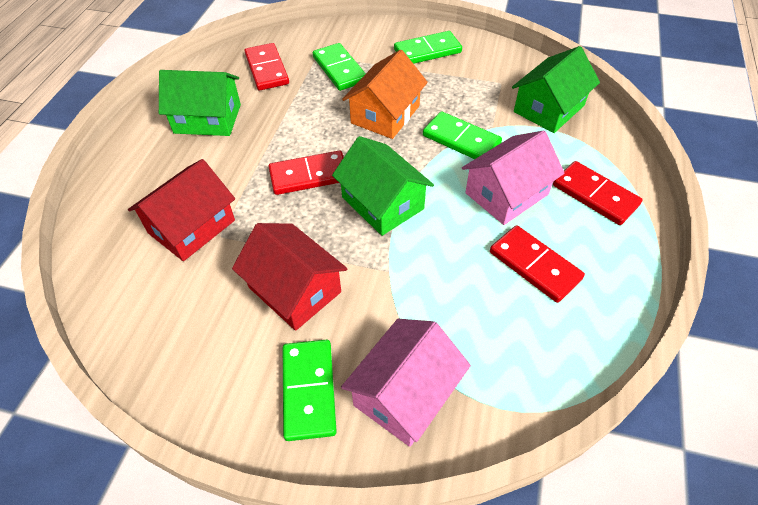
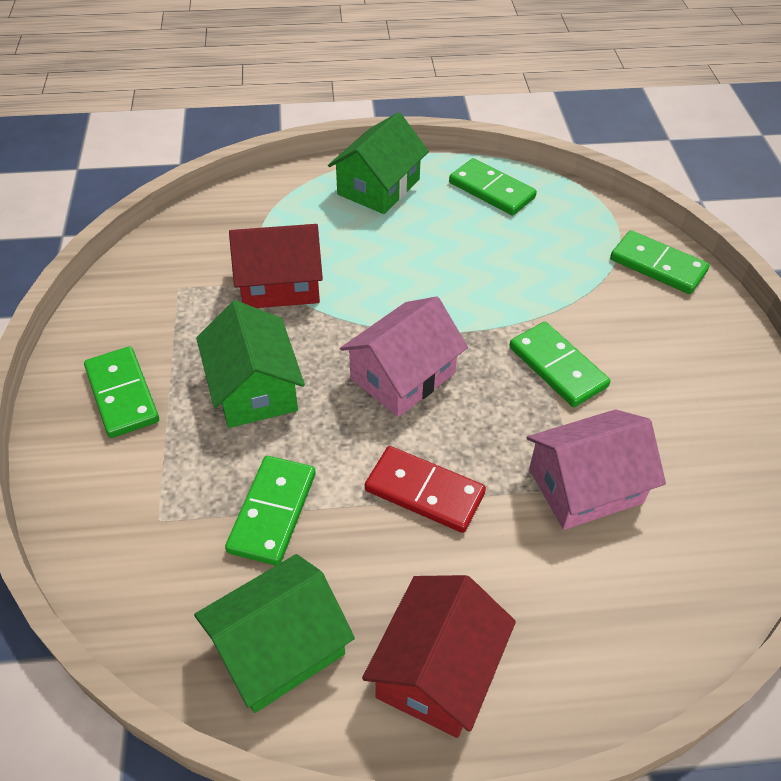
green domino: [283,340,337,441] [313,43,366,91] [394,31,462,64] [423,111,502,159] = 4 -> [84,346,159,438] [225,456,316,566] [449,158,537,216] [509,322,610,407] [610,230,710,294] = 5
orange house: [342,50,428,139] = 1 -> none = 0
red domino: [245,43,289,90] [268,151,344,195] [490,225,585,303] [553,161,643,225] = 4 -> [365,446,486,533] = 1

